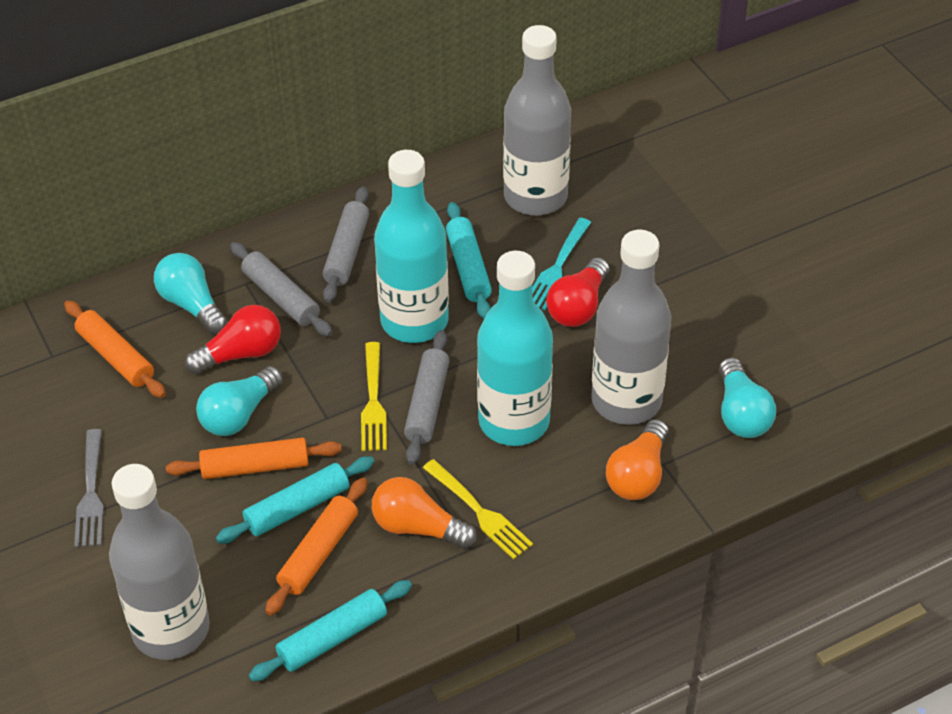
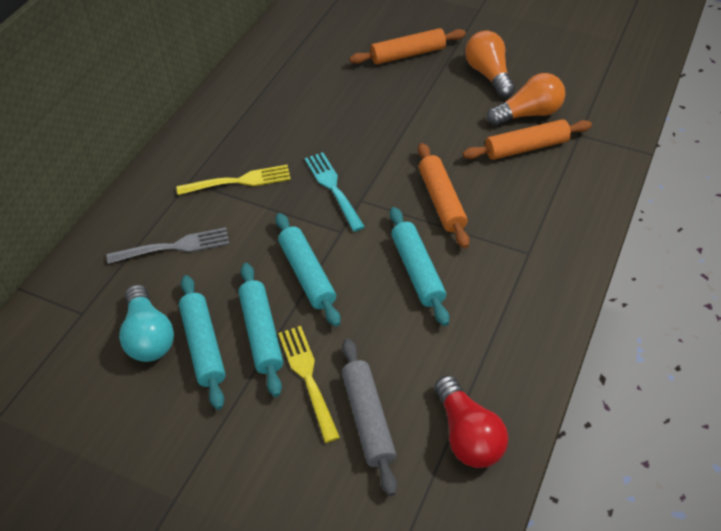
grey bottle: [109,464,210,660] [503,25,571,215] [591,230,671,425] = 3 -> none = 0
grey rolling pin: [230,242,332,337] [323,186,369,303] [404,330,450,465] = 3 -> [342,339,397,496] = 1
red light bulb: [185,305,281,374] [546,257,609,327] = 2 -> [435,375,508,468] = 1
turquoise bottle: [374,150,449,343] [477,251,553,446] = 2 -> none = 0
turquoise light bulb: [154,253,228,335] [196,366,283,436] [719,358,776,438] = 3 -> [119,284,174,362] = 1
turquoise rolling pin: [216,456,374,544] [249,580,412,681] [446,202,492,319] = 3 -> [179,275,226,410] [238,263,283,397] [275,213,341,327] [390,207,450,326] = 4

